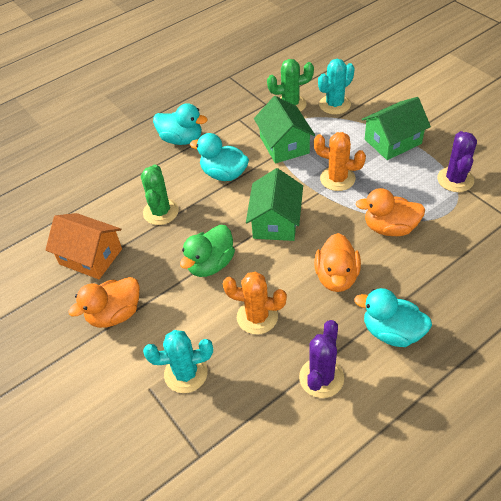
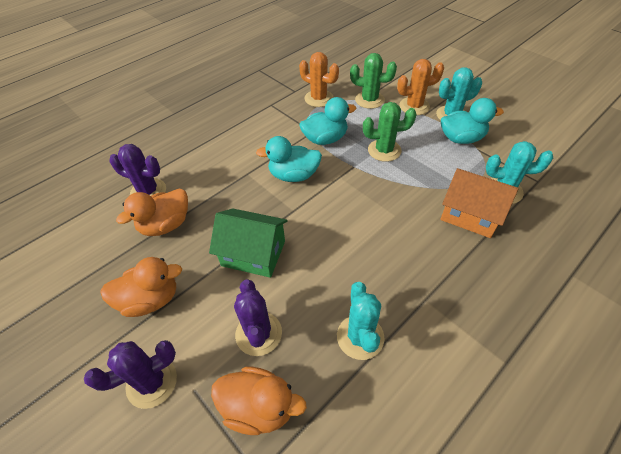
green duck: [180,225,235,277] = 1 -> none = 0
green house: [246,168,303,241] [254,96,315,163] [362,97,431,160] = 3 -> [209,209,288,278] = 1
purple cactus: [299,320,344,398] [437,131,477,192] = 2 -> [84,340,177,409] [110,144,166,196] [234,279,282,356] = 3
turquoise cactus: [143,330,213,393] [318,59,355,115] = 2 -> [337,282,385,360] [436,67,482,120] [486,141,553,204] = 3

